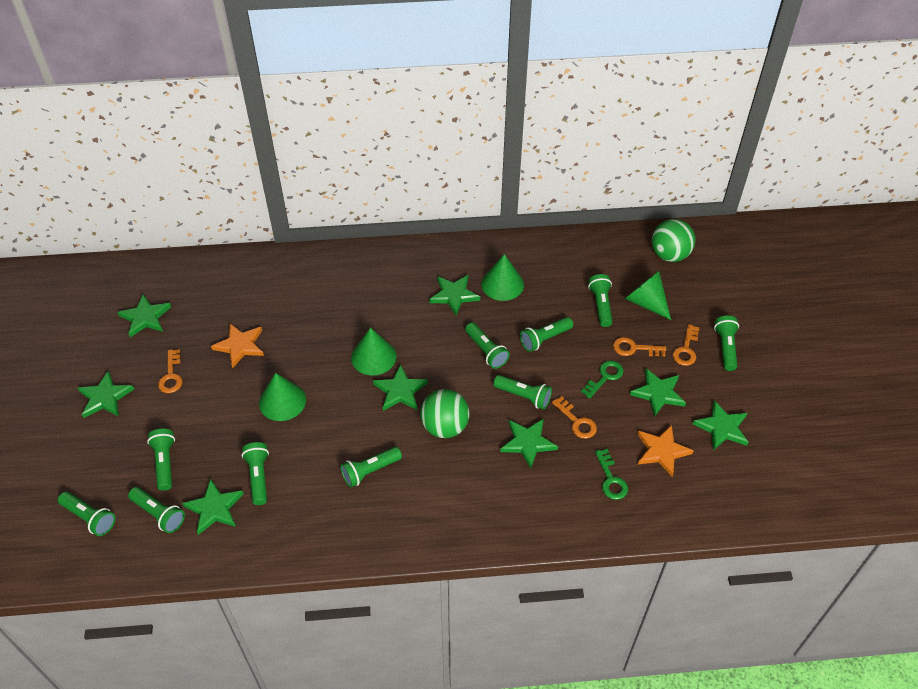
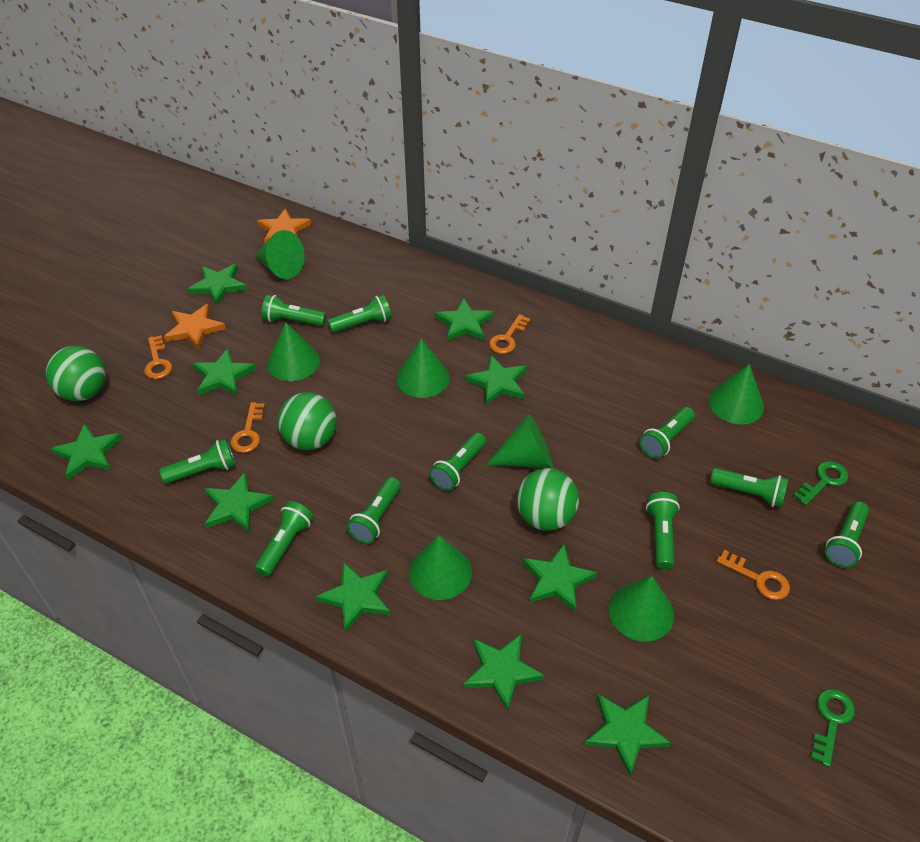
green ball: [420,389,469,438] [652,219,695,262] = 2 -> [46,346,106,401] [278,392,337,450] [517,468,579,531] = 3
green cone: [259,373,306,421] [351,328,397,376] [481,254,524,301] [625,271,671,320] = 4 -> [255,230,305,279] [267,322,320,381] [396,338,450,398] [409,535,472,600] [486,414,553,468] [608,576,674,642] [708,364,764,424] = 7
green star: [78,371,134,418] [117,294,171,337] [182,479,244,535] [373,364,428,411] [429,275,480,315] [500,419,558,469] [630,369,686,417] [692,400,749,450] = 8 -> [51,423,122,480] [188,264,247,305] [193,348,256,396] [204,473,274,533] [316,561,391,632] [435,298,494,341] [463,634,545,711] [466,355,527,405] [523,544,597,612] [584,694,671,776] = 10

